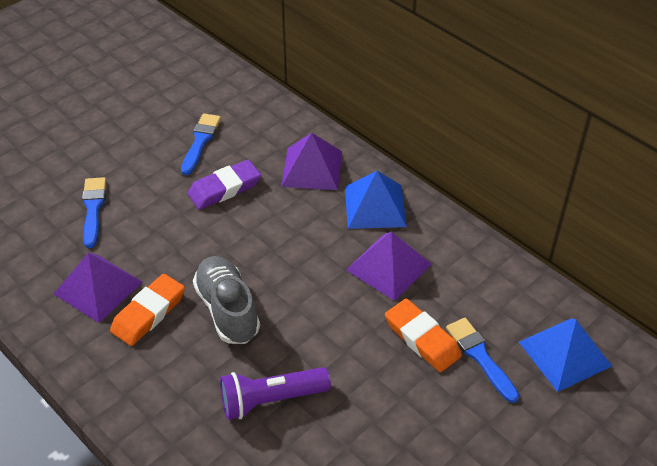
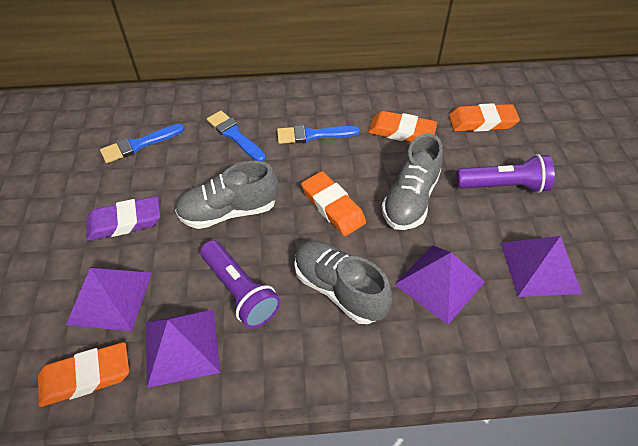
blue pyramid: [345,171,407,229] [519,318,612,392] = 2 -> none = 0
grey shoe: [193,256,260,344] = 1 -> [175,161,278,229] [294,240,392,324] [382,133,443,230] = 3
orange eraser: [110,274,185,346] [385,298,462,372] = 2 -> [38,342,129,407] [301,171,366,236] [368,111,437,142] [449,103,520,132] = 4
purple flashlight: [220,367,331,420] = 1 -> [200,240,281,329] [456,154,555,193] = 2
purple pyramid: [54,253,142,323] [281,133,342,190] [346,231,431,301] = 3 -> [66,267,152,331] [146,309,220,388] [395,245,485,325] [501,236,582,297] = 4

